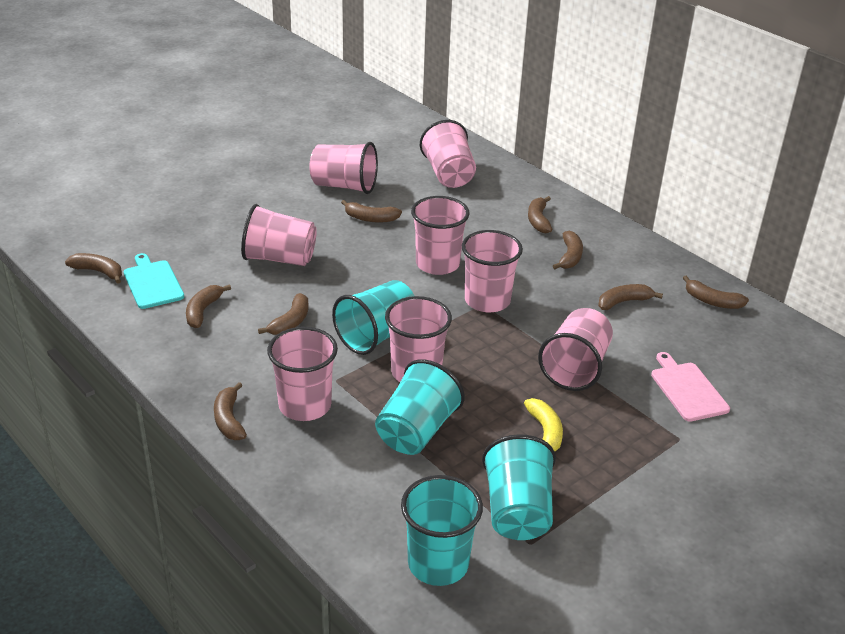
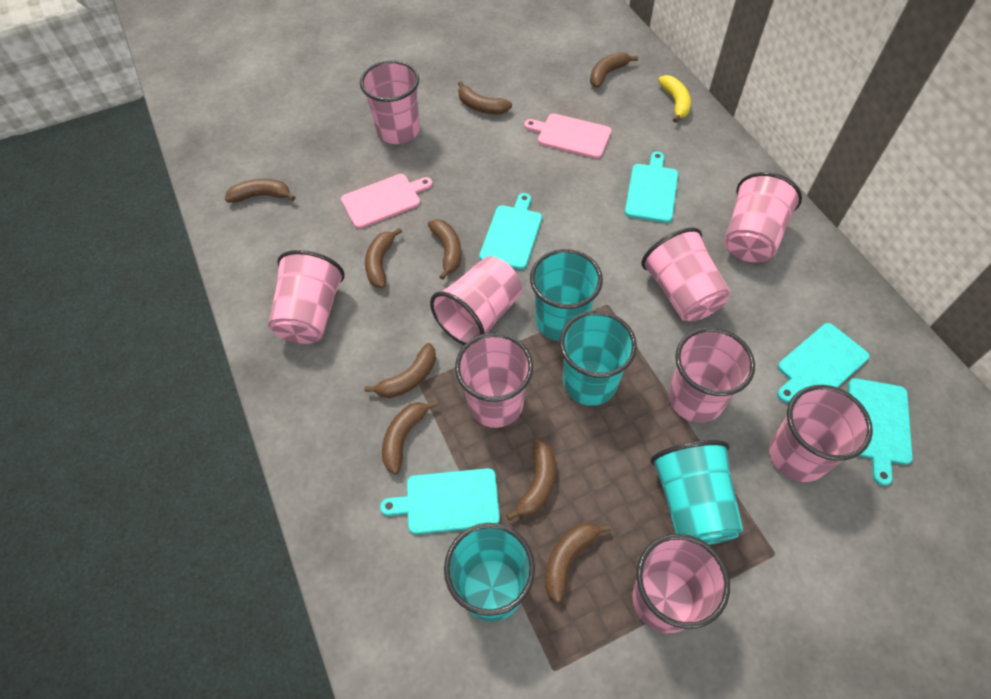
pink cup: [241,204,317,266] [267,327,338,421] [309,142,378,194] [385,296,452,382] [411,196,470,275] [420,120,476,188] [462,230,523,312] [538,308,613,391] = 8 -> [268,250,345,344] [360,61,420,144] [430,256,522,345] [455,333,533,428] [632,534,730,633] [641,228,731,322] [668,327,755,423] [724,172,802,262] [769,385,873,482] = 9
pink cutting board: [651,352,730,422] = 1 -> [341,174,433,228] [524,114,612,158] = 2
turquoise cutting board: [124,253,184,309] = 1 -> [380,468,500,534] [479,193,542,270] [625,152,678,223] [777,323,869,403] [848,378,913,486] = 5

